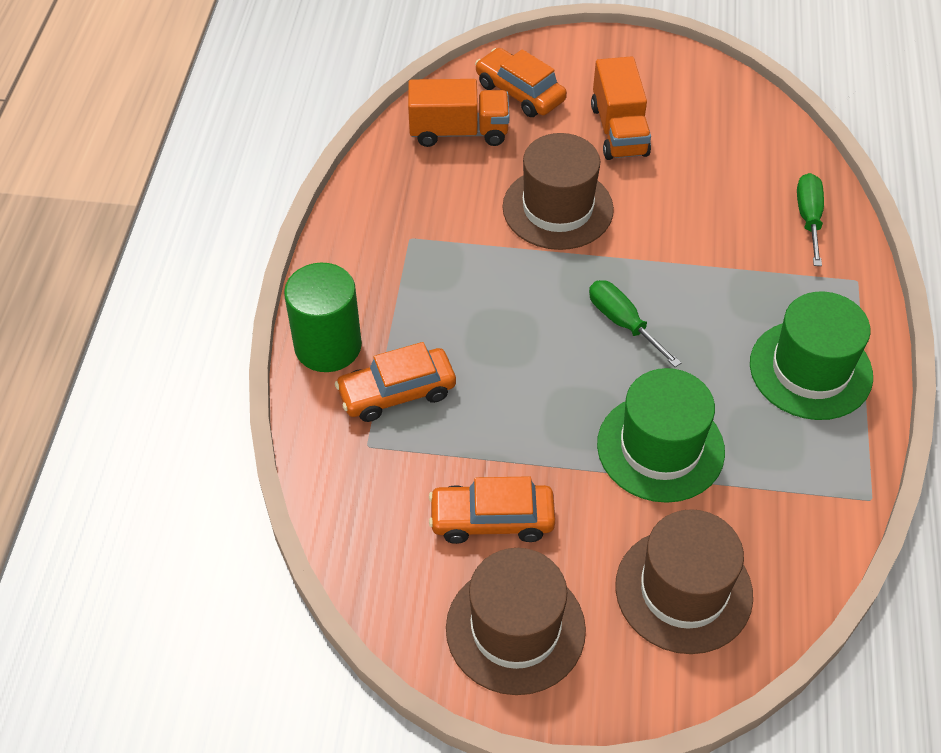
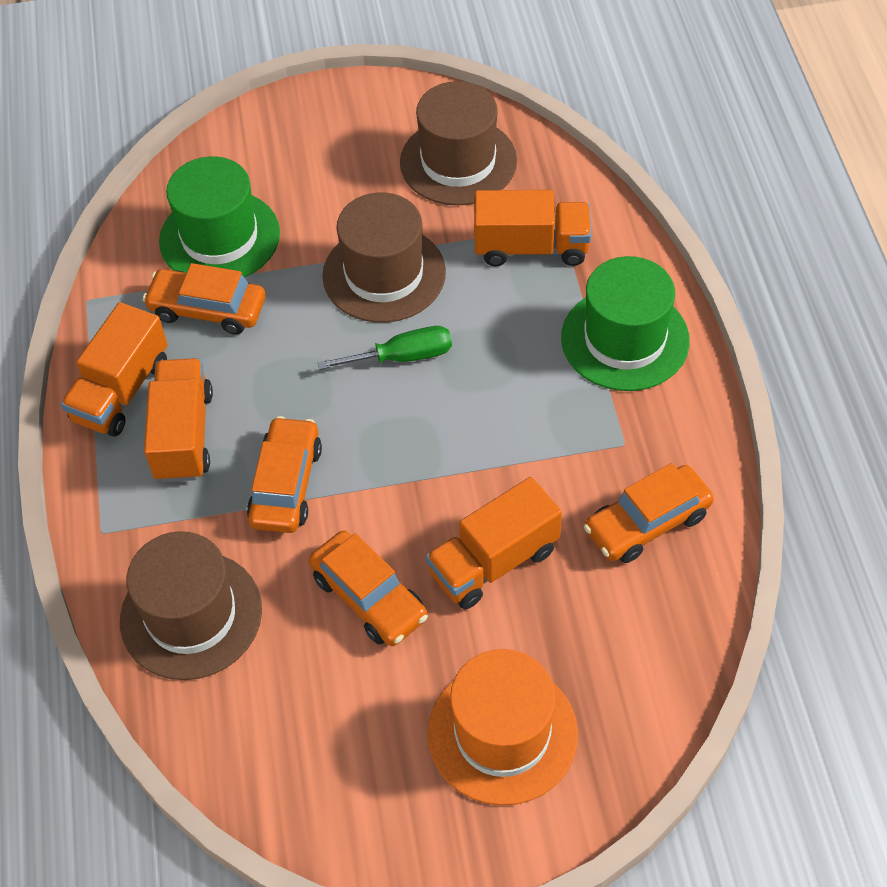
green cylinder: [284,263,362,372] = 1 -> none = 0
green screwdriver: [589,280,681,367] [797,173,824,266] = 2 -> [317,326,452,370] = 1
orange car: [335,342,456,422] [429,476,555,544] [475,48,567,117] = 3 -> [143,263,266,335] [247,416,322,533] [309,531,428,646] [584,463,714,563] = 4
orange hat: none = 0 -> [428,649,578,806] = 1
orange truck: [408,79,509,147] [591,56,651,160] = 2 -> [61,302,168,437] [144,358,213,482] [426,477,562,609] [474,190,591,266] = 4

